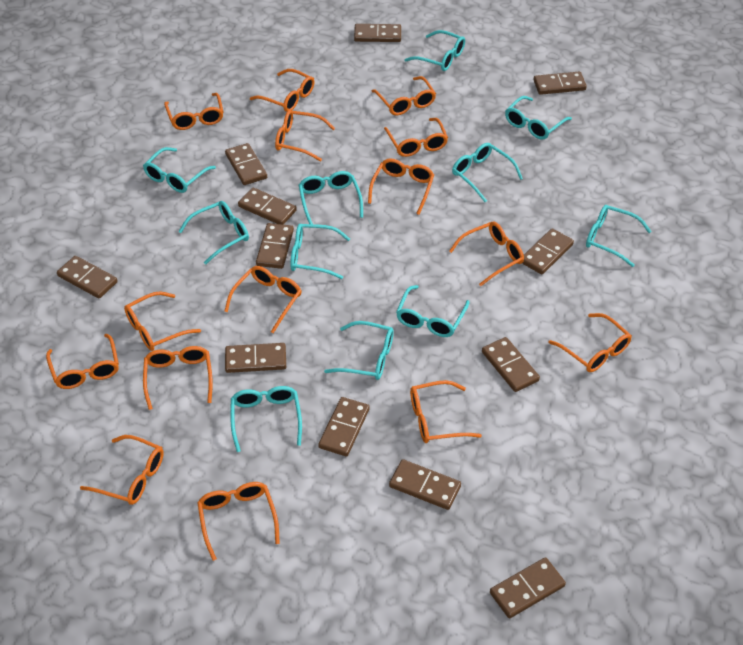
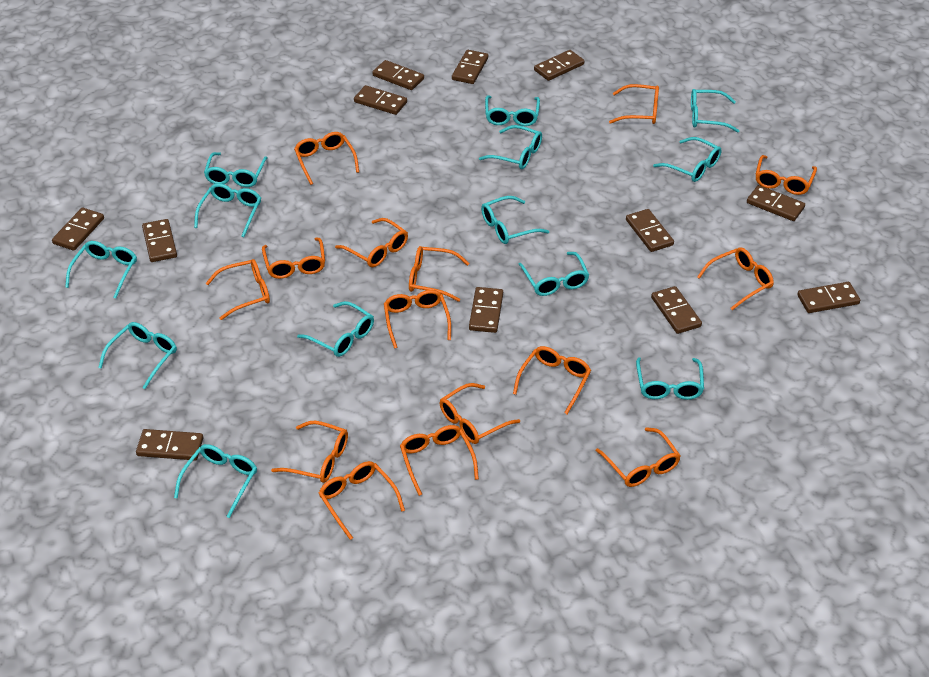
turquoise glasses: [143,147,216,193] [178,201,249,265] [230,386,302,452] [290,224,350,279] [299,171,363,224] [324,321,394,380] [396,285,470,337] [404,30,465,71] [452,143,523,202] [505,96,572,140] [586,205,651,267] = 11 -> [65,241,137,298] [98,322,177,389] [174,444,257,518] [194,183,261,237] [204,152,267,187] [297,301,374,357] [479,125,542,169] [481,196,549,244] [485,96,540,126] [518,252,589,296] [636,357,704,400] [653,137,722,182] [691,89,739,133] = 13

